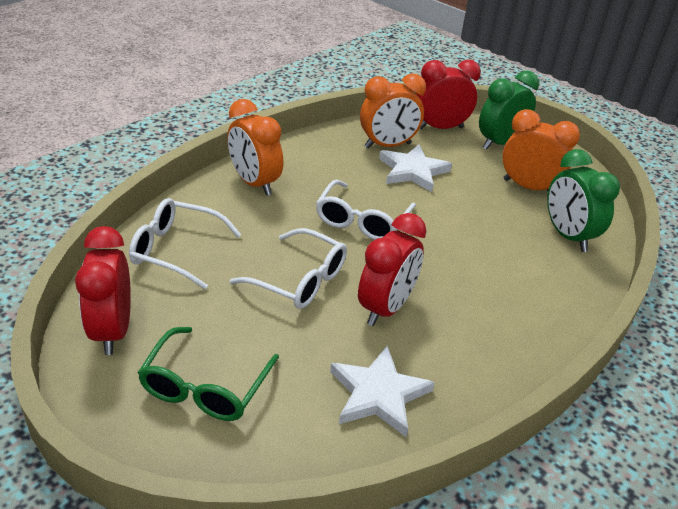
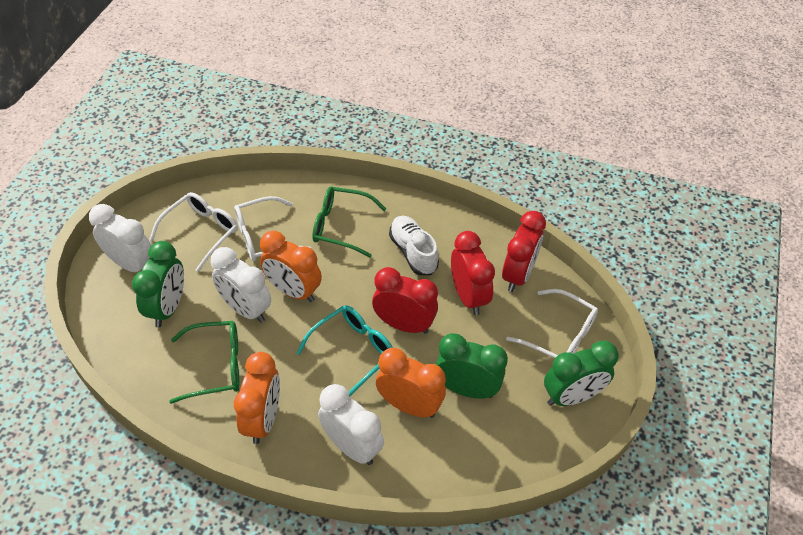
green clock: [479,71,539,150] [547,149,620,252] = 2 -> [132,241,184,327] [436,333,508,399] [544,341,619,406] = 3
green glasses: [138,327,279,421] = 1 -> [169,321,239,404] [312,186,386,257] = 2
turquoise glasses: none = 0 -> [297,305,393,397] = 1
white clock: none = 0 -> [89,204,152,272] [211,247,271,323] [318,384,384,465] = 3
white shoe: none = 0 -> [389,216,439,275] = 1
white star: [330,345,435,437] [379,144,452,192] = 2 -> none = 0

